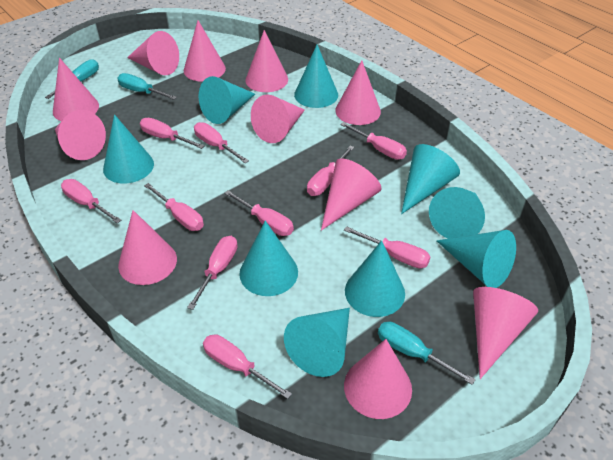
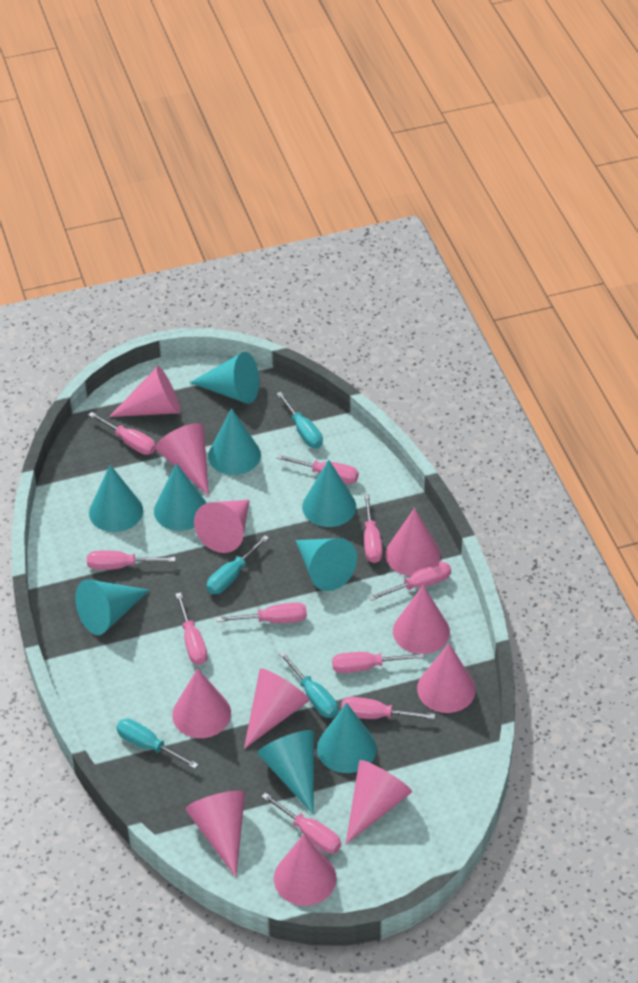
turquoise screwdriver: [45,59,99,99] [117,73,177,100] [378,322,476,385] = 3 -> [116,719,198,769] [207,535,269,594] [276,392,323,448] [279,651,338,718] = 4

